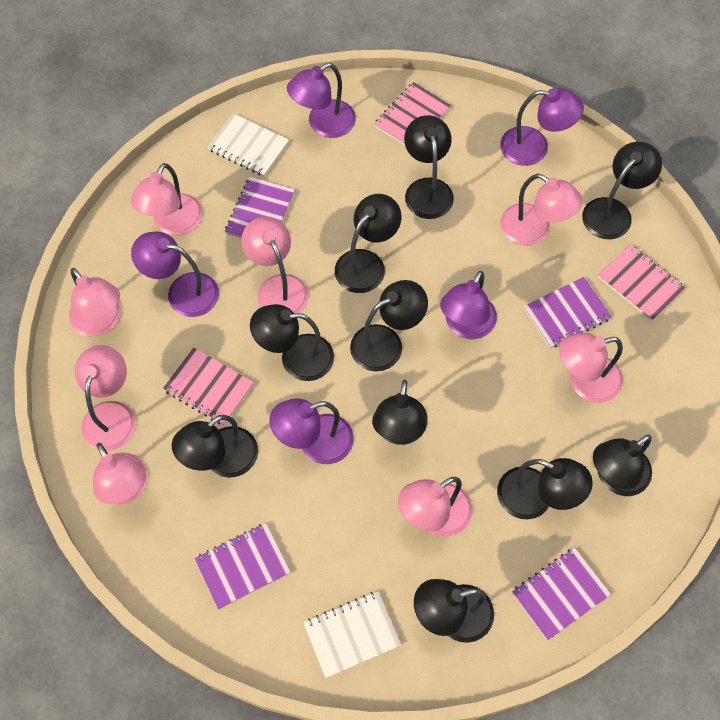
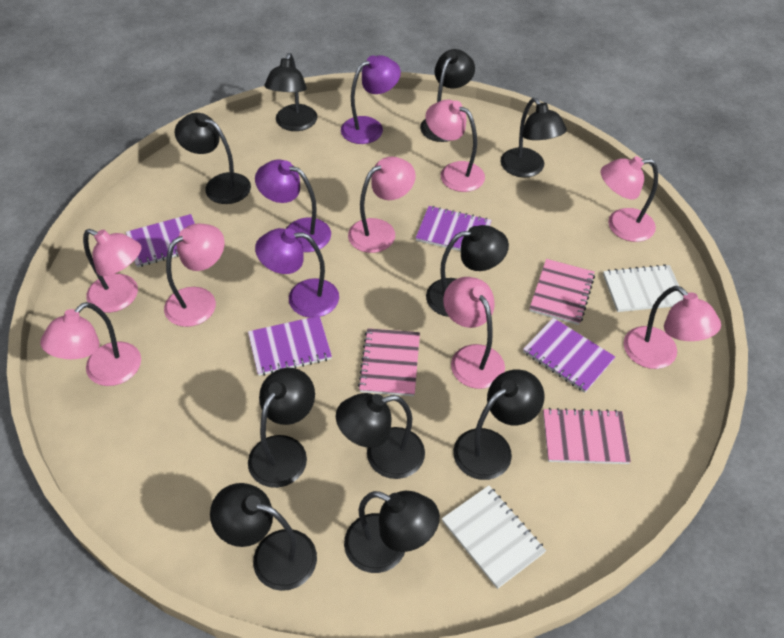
purple lamp: [131,232,219,317] [269,398,354,464] [287,63,356,138] [440,271,497,339] [500,88,584,166] = 5 -> [255,159,331,252] [255,228,339,318] [341,55,401,144] = 3

